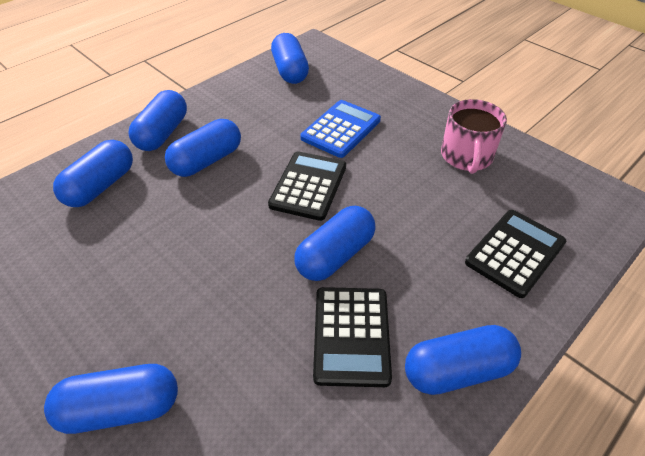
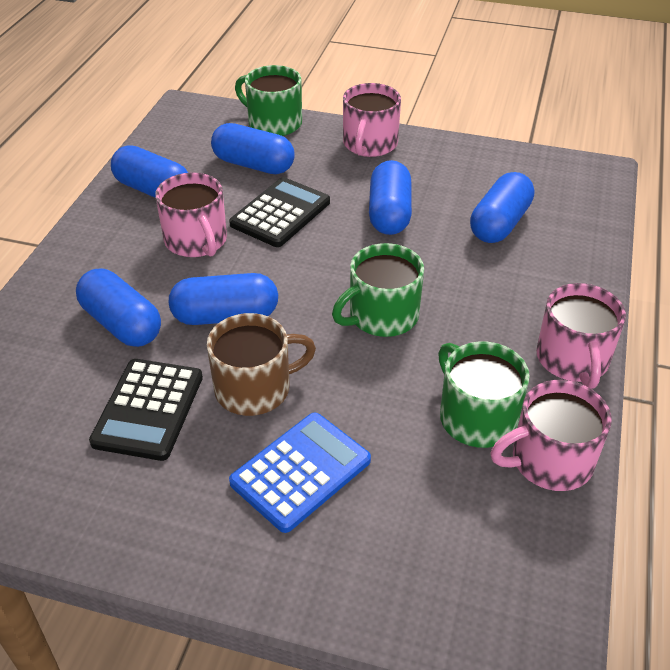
black calculator: [268,151,346,221] [313,287,392,387] [465,210,566,298] = 3 -> [89,359,203,461] [229,177,330,247] = 2
blue capsule: [44,364,178,434] [53,140,133,207] [128,90,187,151] [165,119,241,177] [271,33,309,84] [294,206,376,281] [405,325,521,395] = 7 -> [76,269,161,347] [111,145,188,198] [169,273,278,325] [211,123,294,174] [369,160,412,235] [470,172,534,243] = 6
brown mug: none = 0 -> [207,313,316,416] = 1
green mug: none = 0 -> [235,65,302,136] [332,243,424,337] [438,341,530,448] = 3
pink mug: [441,99,507,174] = 1 -> [155,172,227,257] [343,83,401,157] [490,380,612,491] [536,283,626,389] = 4

